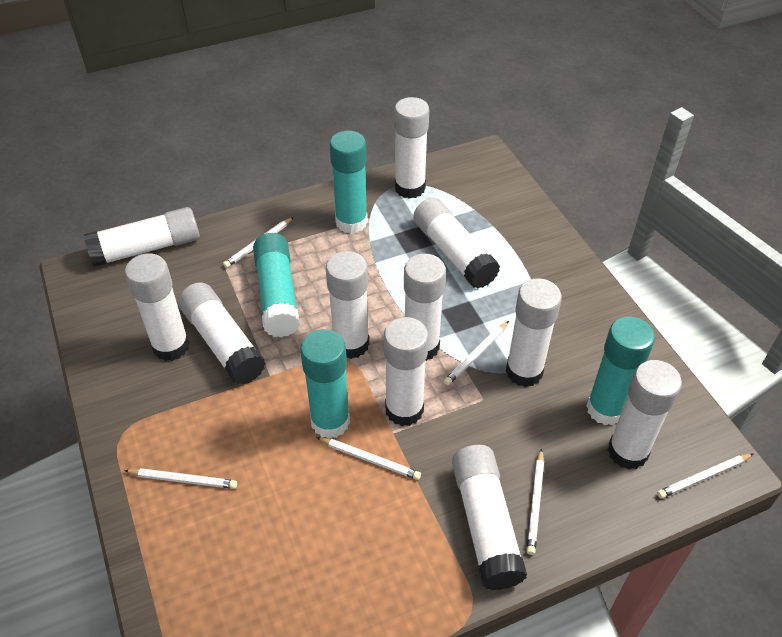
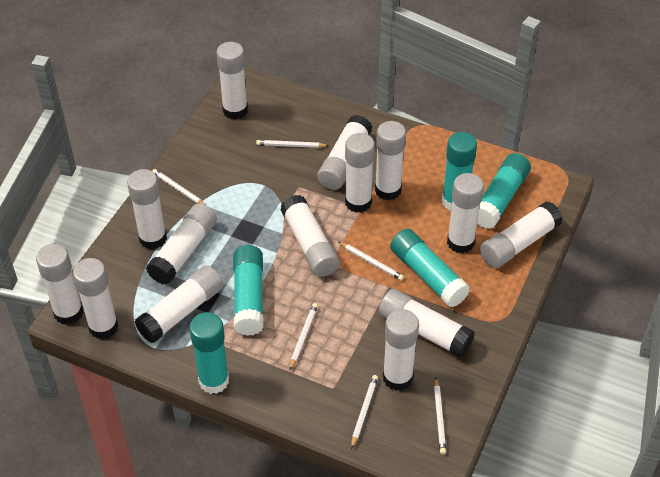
turquoise glue stick: [253,233,300,337] [300,329,350,439] [330,131,368,234] [587,316,655,426] = 4 -> [189,312,229,394] [233,245,264,336] [390,229,470,308] [442,132,477,211] [477,153,531,229] = 5
white glue stick: [83,207,199,267] [125,253,190,361] [178,282,266,385] [326,251,369,359] [384,317,429,426] [394,97,429,199] [404,254,446,361] [413,198,500,289] [452,445,527,590] [506,278,562,387] [608,360,682,469] = 11 -> [36,244,83,325] [73,258,118,339] [127,169,167,249] [135,265,223,343] [146,203,217,285] [217,42,248,120] [280,195,340,277] [318,115,372,190] [345,133,375,213] [375,121,406,200] [379,289,475,358] [383,309,419,391] [447,173,484,254] [480,202,563,268] = 14

